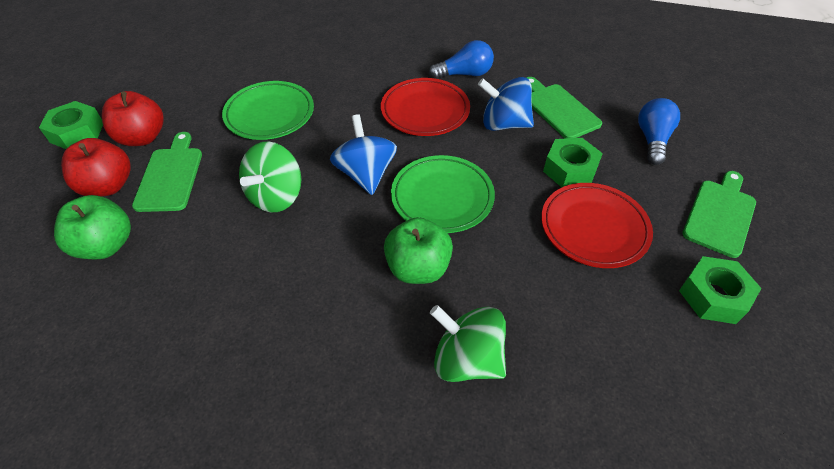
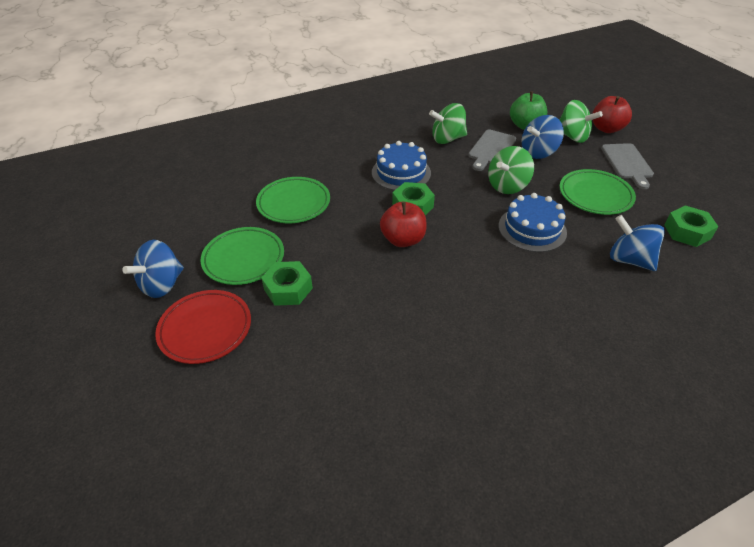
blue cake: none = 0 -> [372,141,431,191] [498,193,567,252] = 2
blue light bulb: [429,40,494,79] [638,98,680,165] = 2 -> none = 0
blue spinning top: [330,114,397,195] [478,77,534,131] = 2 -> [122,240,184,298] [522,115,564,159] [610,215,665,271] = 3
green apple: [54,195,131,259] [384,217,453,284] = 2 -> [510,91,547,130] = 1
green cutting board: [132,132,202,212] [526,77,602,139] [682,171,756,258] = 3 -> none = 0
green plate: [222,81,314,140] [391,155,495,233] = 2 -> [200,227,284,285] [256,177,330,223] [560,169,636,215] = 3
green spinning top: [239,141,301,212] [430,305,506,382] = 2 -> [429,103,467,144] [488,146,534,194] [559,100,603,143] = 3
grey cutting board: none = 0 -> [468,130,516,171] [601,143,654,189] = 2
red plate: [381,78,470,136] [541,183,653,268] = 2 -> [155,290,251,364] = 1

